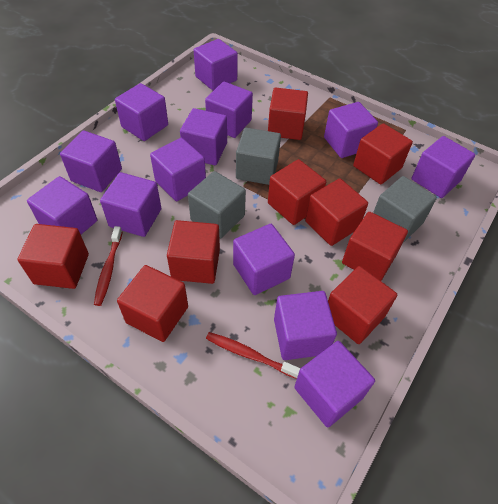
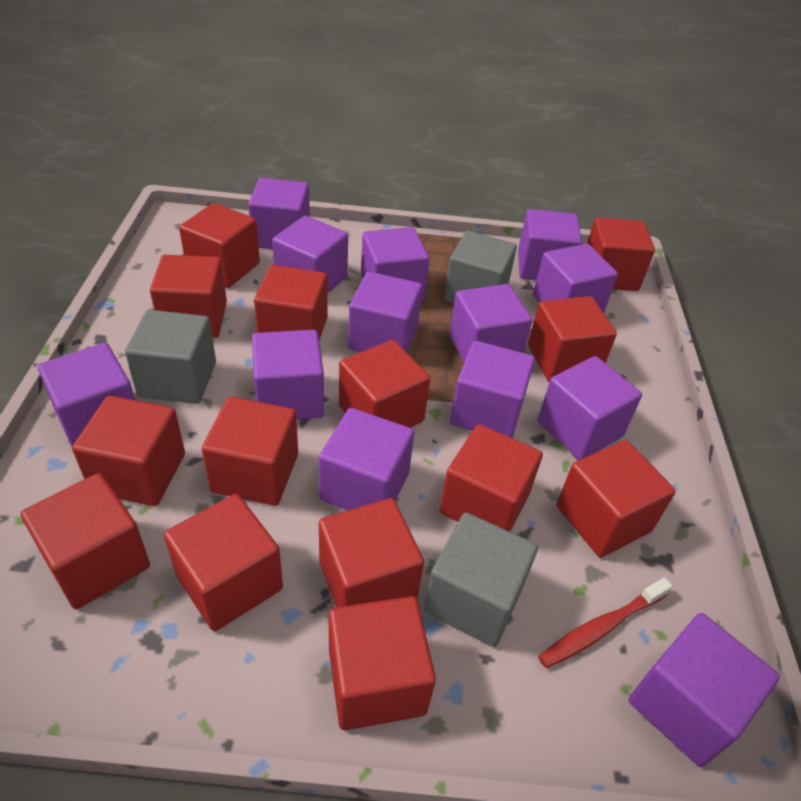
red cube: [17,224,89,289] [117,265,188,342] [167,220,220,284] [268,88,308,140] [268,159,326,225] [305,179,368,246] [328,266,397,344] [342,212,408,281] [353,123,413,184] = 9 -> [21,473,150,609] [72,395,185,506] [150,255,227,338] [164,494,283,631] [179,203,260,288] [202,396,298,506] [254,265,328,340] [319,498,424,607] [329,596,436,730] [339,340,430,428] [440,424,543,532] [528,296,617,382] [556,440,676,558] [587,217,655,291] = 14
red toothbrush: [94,226,123,306] [206,332,300,379] = 2 -> [538,578,672,668] = 1

